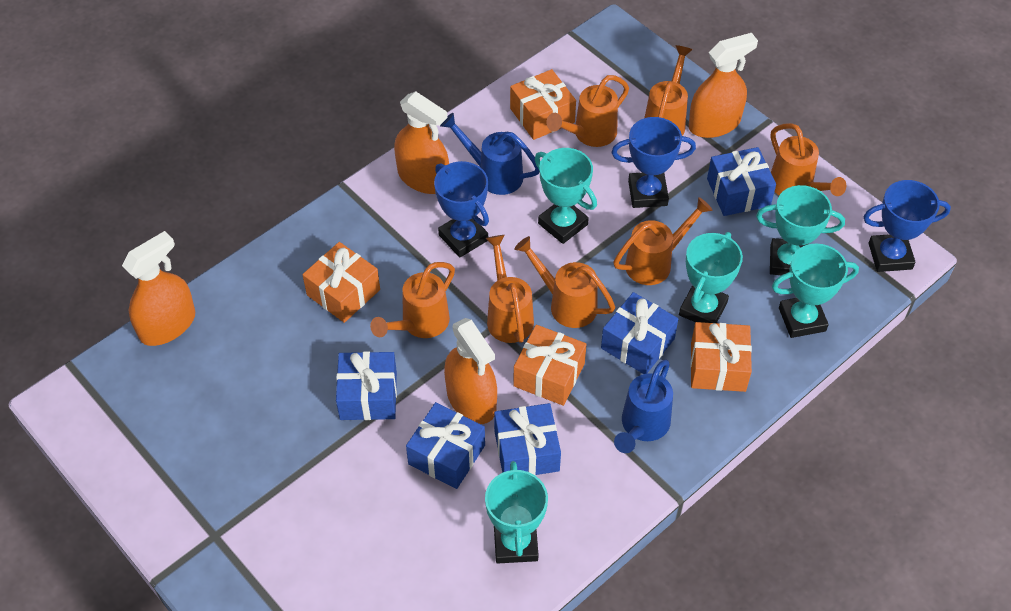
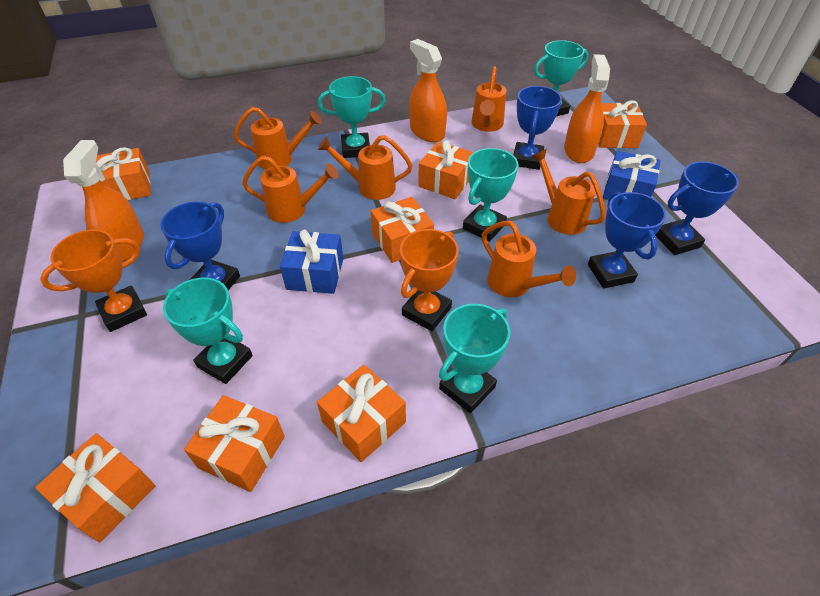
blue gift: [336,351,397,420] [406,402,485,489] [494,403,561,475] [601,292,678,374] [707,147,776,216] = 5 -> [280,230,344,294] [603,151,660,199] = 2
blue trophy: [434,161,489,258] [612,117,696,208] [863,180,951,272] = 3 -> [160,202,240,290] [513,86,562,170] [588,192,666,288] [655,161,739,255] = 4
blue watering can: [440,113,540,195] [614,360,673,453] = 2 -> none = 0
orange gift: [302,242,380,323] [510,69,576,140] [514,325,587,406] [690,322,752,392] = 4 -> [35,433,156,542] [96,147,151,200] [184,395,285,492] [317,365,406,462] [371,197,434,263] [418,140,474,199] [599,100,647,148] = 7
orange spray bottle: [122,231,195,346] [394,91,449,194] [444,318,497,424] [689,33,758,138] = 4 -> [63,140,144,262] [409,39,447,142] [564,54,610,163] = 3
orange trophy: none = 0 -> [40,229,147,332] [400,229,459,331] = 2
orange watering can: [370,262,455,338] [485,235,534,343] [514,236,615,328] [546,75,629,147] [613,197,713,285] [644,45,693,136] [770,123,846,196] = 7 -> [234,107,322,169] [242,156,339,223] [318,135,413,200] [471,66,506,132] [482,221,576,297] [531,149,606,235] = 6

